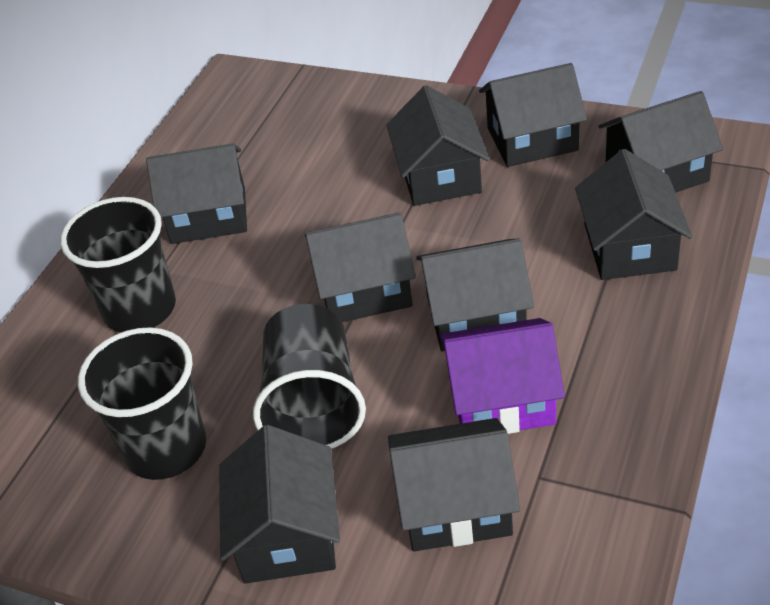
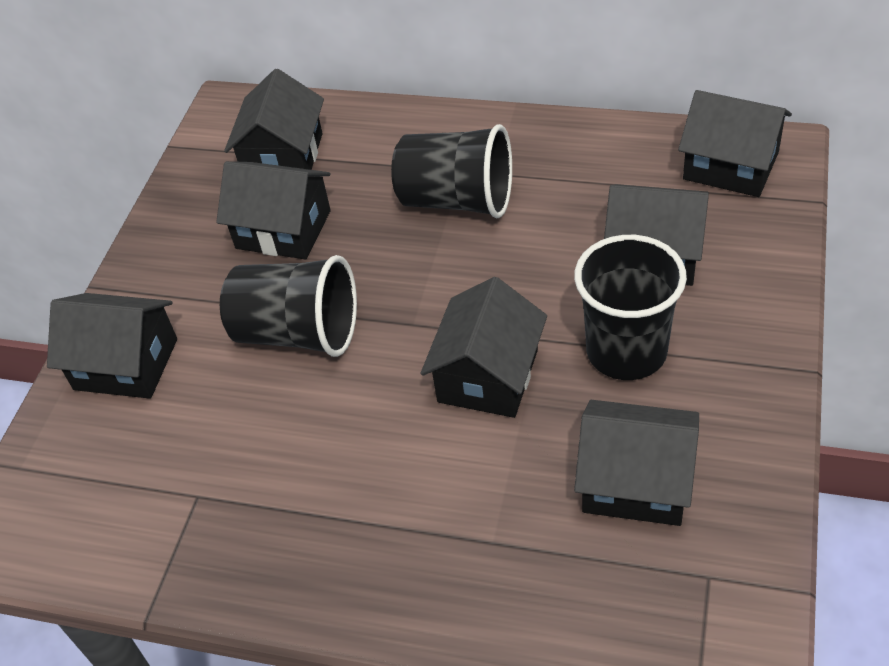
black house: [146,143,247,244] [219,425,340,584] [305,212,416,322] [386,85,490,206] [388,418,520,551] [416,239,534,351] [479,63,587,167] [575,149,692,280] [598,91,723,193] = 9 -> [47,293,177,399] [216,161,331,259] [224,69,324,170] [420,277,547,418] [574,400,699,526] [604,184,709,286] [678,90,792,197] = 7
purple house: [439,318,565,434] = 1 -> none = 0

